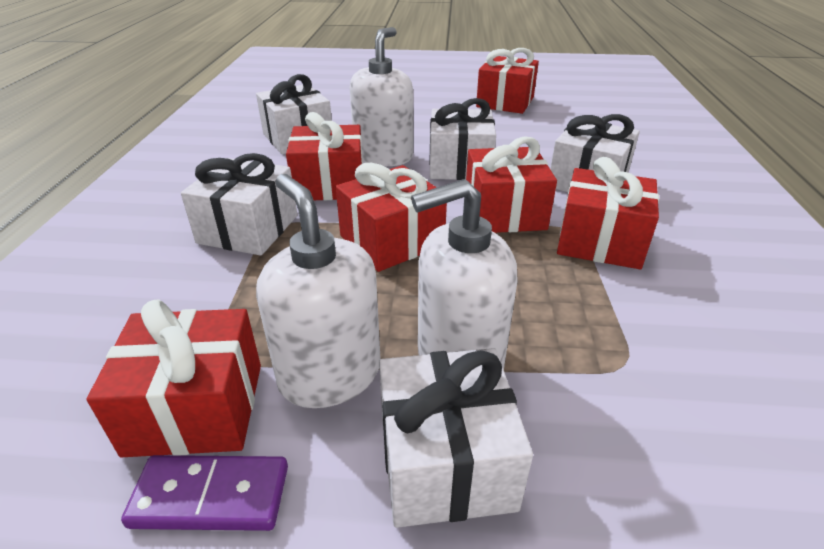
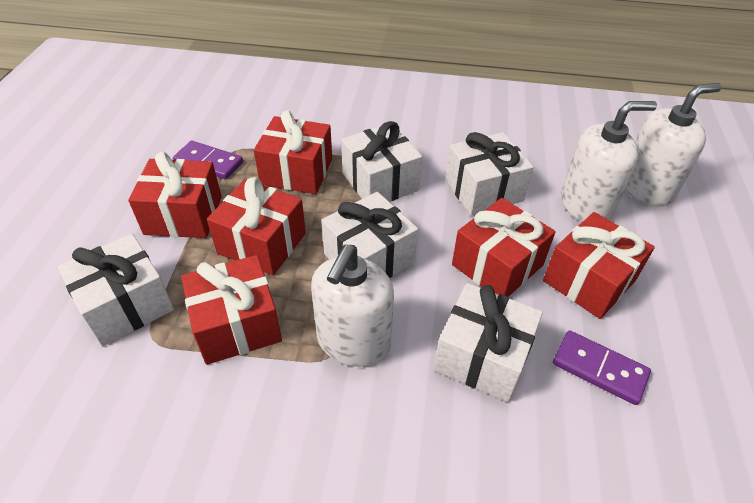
purple domino: [121,455,288,531] = 1 -> [173,141,243,180] [553,330,651,405] = 2

